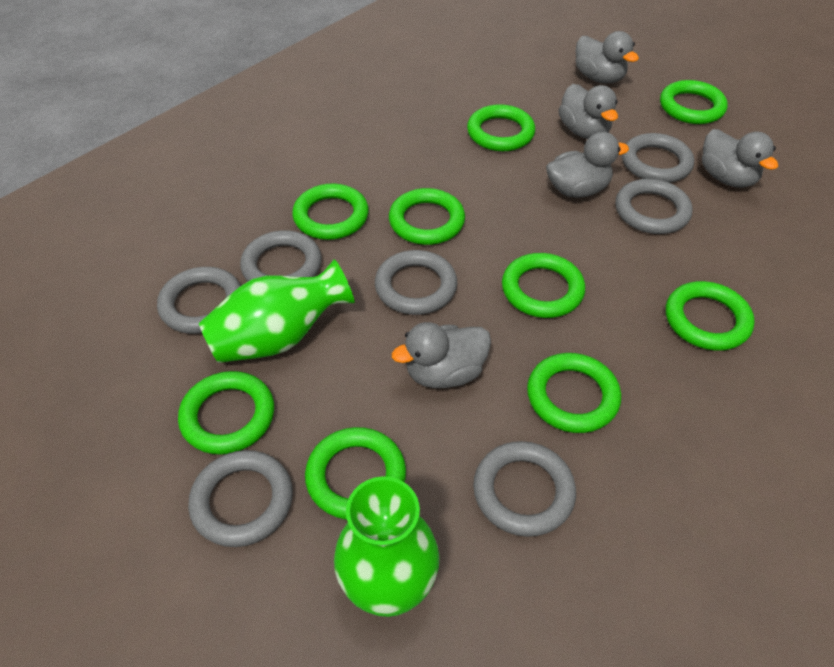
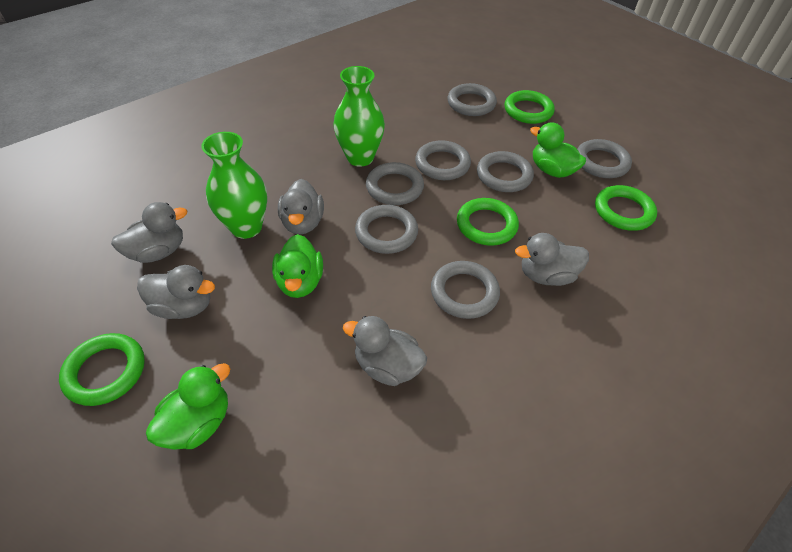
green duck: none = 0 -> [146,363,230,450] [272,234,323,298] [530,122,586,178] = 3
green ring: [178,371,274,455] [292,183,369,240] [305,427,406,520] [389,188,465,245] [467,104,535,151] [502,253,585,318] [527,353,621,433] [660,80,728,124] [666,281,755,351] = 9 -> [59,333,145,406] [457,198,519,246] [505,90,555,124] [595,185,657,231] = 4

